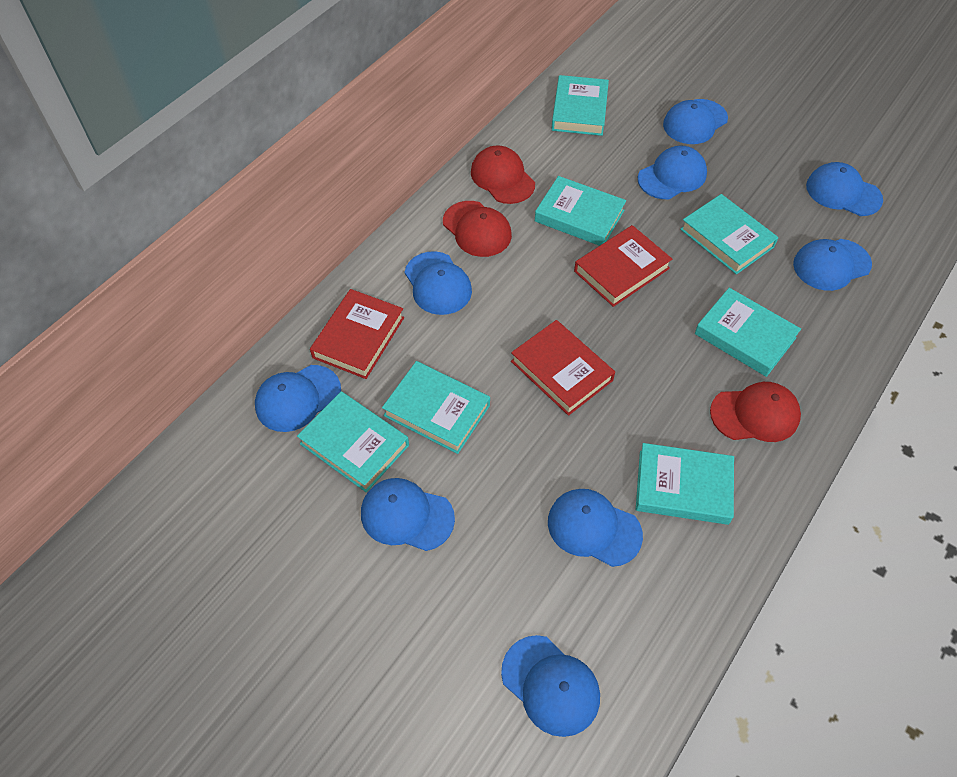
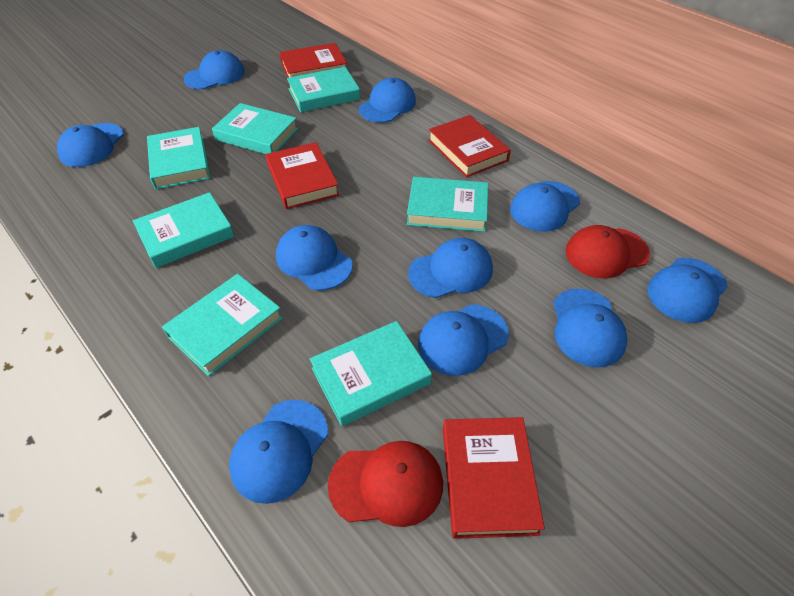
blue cap: [255,365,341,432] [361,478,455,551] [405,251,472,315] [501,635,600,737] [548,489,643,567] [638,146,707,199] [663,99,728,144] [793,239,872,291] [806,162,883,216] = 9 -> [57,123,124,167] [184,50,245,89] [229,400,328,504] [276,225,353,291] [359,78,416,123] [408,238,493,298] [418,305,509,376] [510,181,580,232] [553,288,628,367] [647,258,728,323] = 10
red book: [310,289,404,379] [511,320,615,416] [574,225,672,307] = 3 -> [266,142,339,209] [279,43,347,78] [428,115,511,178] [443,417,545,539] = 4
red cap: [443,201,512,257] [471,145,535,204] [710,382,801,442] = 3 -> [328,441,443,527] [566,225,650,279] = 2

